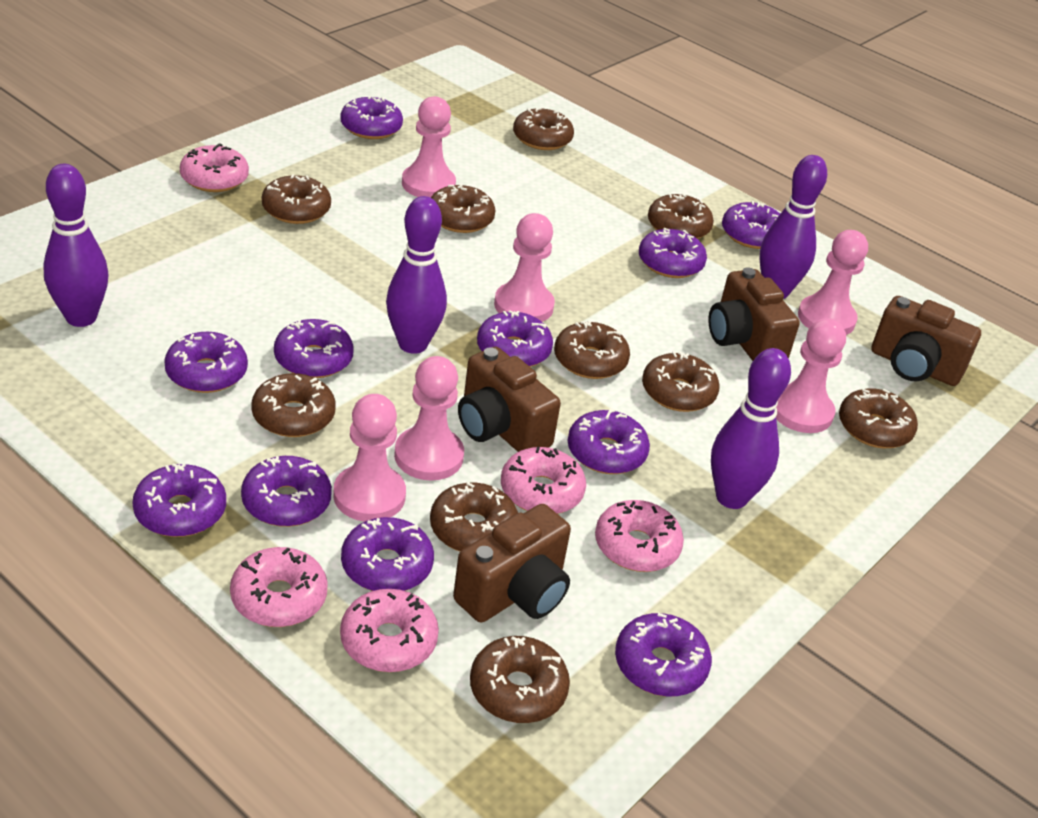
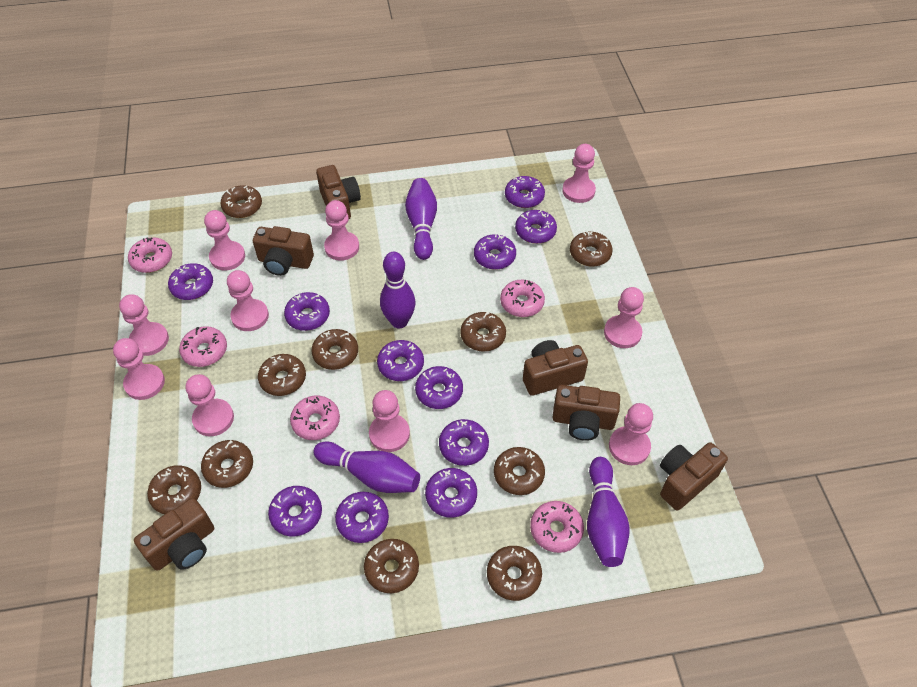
brown camera: [453,504,571,623] [458,347,561,452] [708,267,800,361] [871,296,981,386] = 4 -> [134,498,214,571] [253,226,314,276] [316,165,361,219] [523,340,588,396] [553,385,620,441] [660,442,728,511] = 6
pink pawn: [333,394,406,522] [394,356,464,481] [402,96,456,198] [494,213,555,322] [776,318,846,433] [798,230,868,335] = 6 -> [113,338,165,400] [119,294,169,356] [186,374,234,436] [204,210,245,271] [227,270,269,331] [324,200,359,261] [369,390,410,452] [562,144,596,203] [604,287,644,348] [609,403,653,465] = 10

